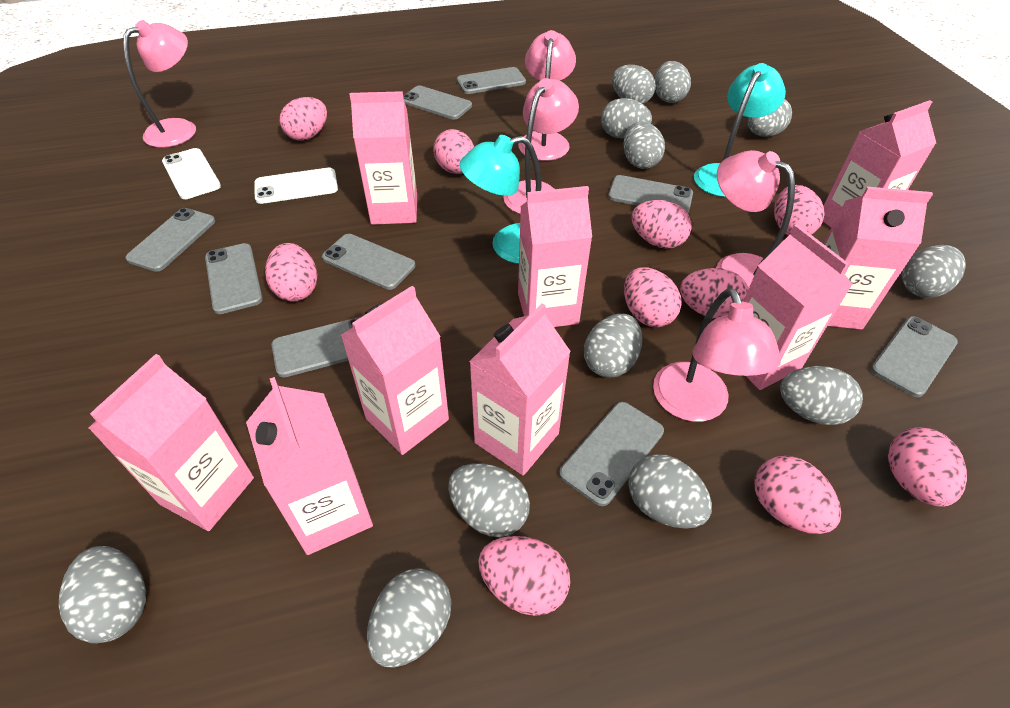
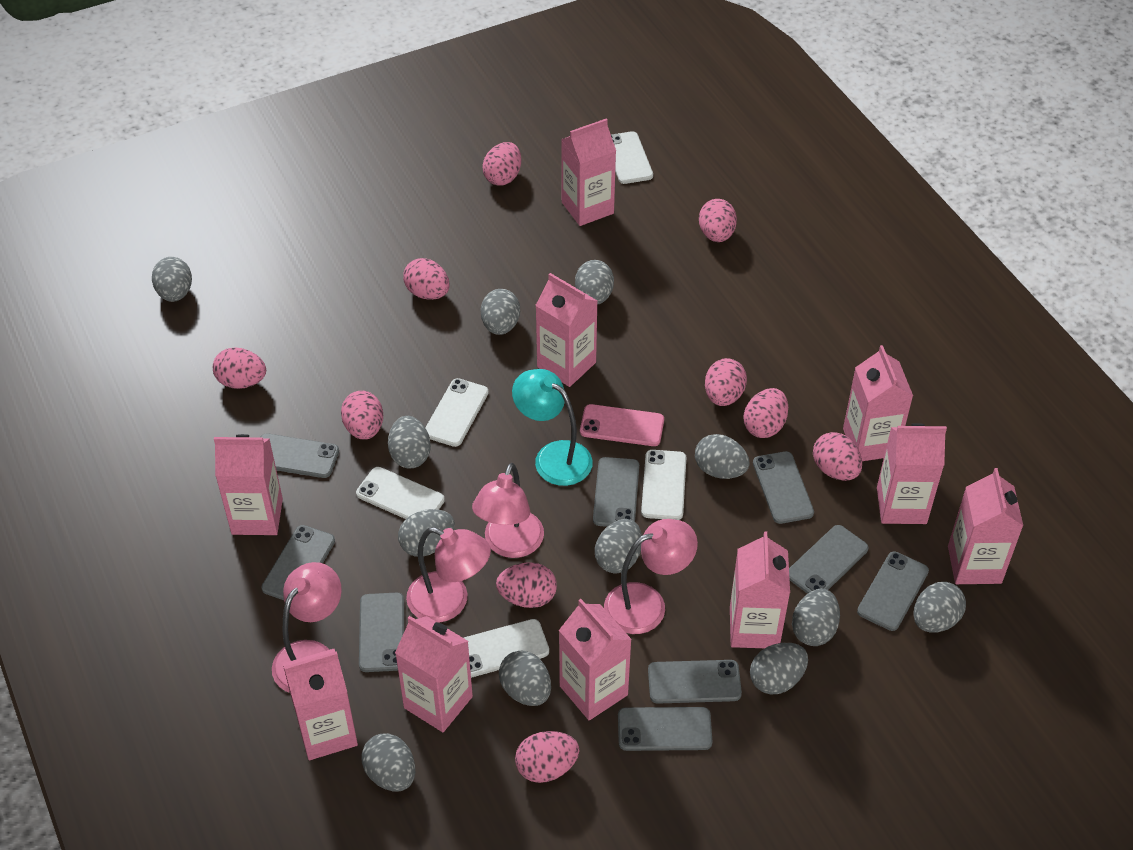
pink carton: [89,354,254,531] [246,377,373,555] [341,286,449,455] [349,91,417,225] [469,303,571,476] [518,186,592,327] [743,224,853,390] [823,100,936,228] [823,187,933,330] = 9 -> [214,434,283,535] [283,649,358,760] [395,616,473,732] [535,273,597,387] [559,599,632,720] [561,118,616,226] [730,531,790,648] [843,345,913,461] [877,423,947,524] [948,468,1023,584] = 10
pink lamp: [123,20,196,148] [503,78,579,214] [518,30,576,161] [653,288,781,422] [716,150,795,287] = 5 -> [272,562,342,693] [406,527,491,623] [472,463,544,558] [604,519,698,634] = 4
pink phone: none = 0 -> [580,404,664,446] = 1
turquoise lamp: [459,135,542,264] [694,63,786,197] = 2 -> [512,369,593,486] = 1
white phone: [162,148,221,199] [254,168,338,204] = 2 -> [356,467,445,519] [425,378,489,447] [464,619,549,678] [611,131,653,184] [641,450,686,520] = 5

